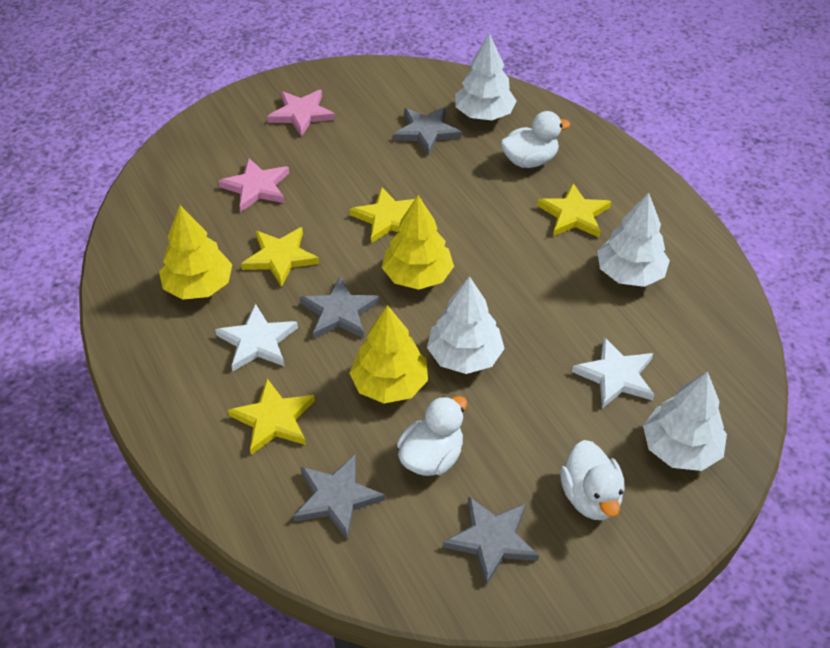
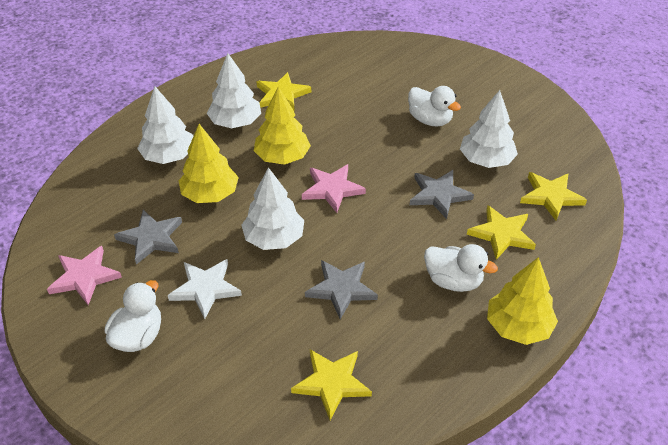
grey star: [293,455,385,540] [300,276,380,339] [393,107,462,155] [443,496,539,586] = 4 -> [114,210,182,265] [305,260,378,319] [410,170,474,219] = 3
white star: [215,304,298,371] [572,337,655,408] = 2 -> [168,259,242,319] = 1

